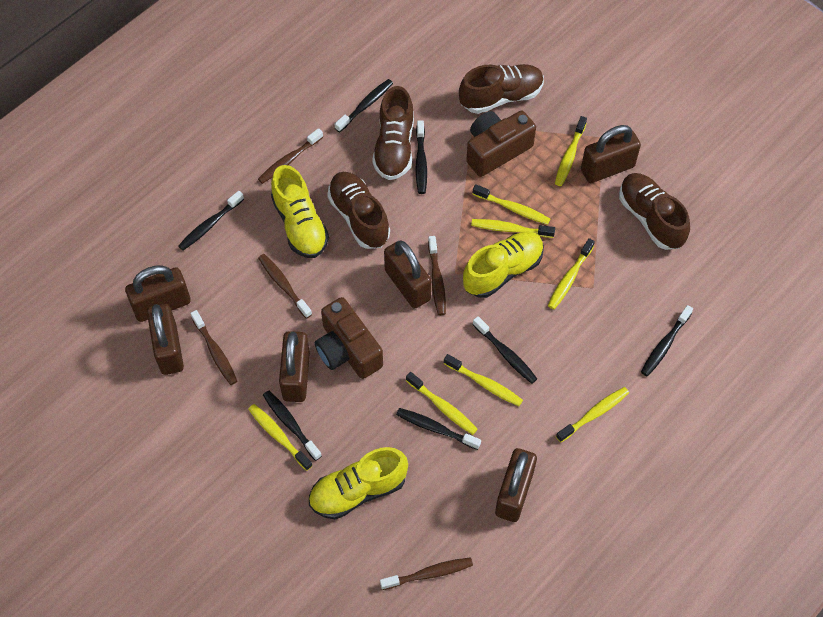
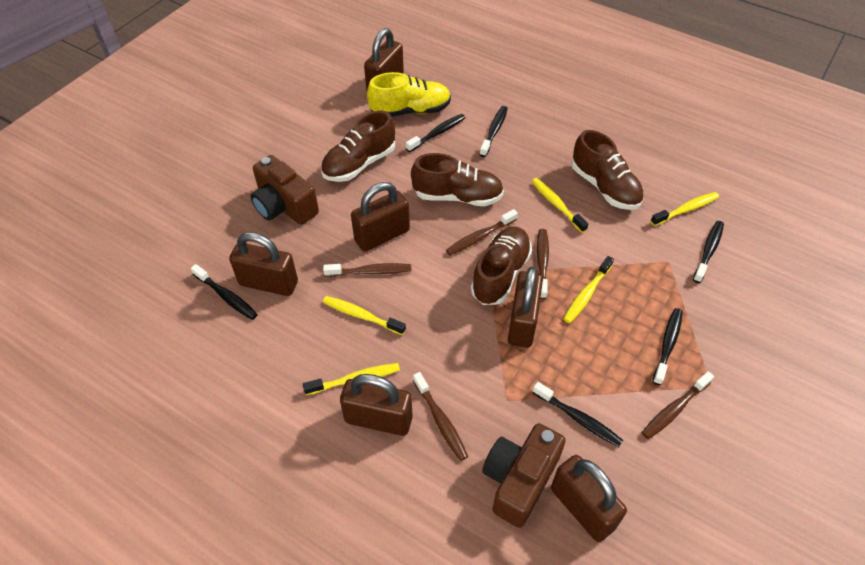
black toothbrush: [178,191,244,250] [263,390,322,461] [335,79,393,133] [396,408,481,450] [415,120,427,194] [473,316,537,384] [641,305,693,376] = 7 -> [191,264,258,320] [406,114,466,152] [479,106,508,157] [532,382,623,447] [653,308,683,385] [693,221,724,283] = 6
yellow shoe: [271,165,329,258] [309,447,408,519] [463,232,544,298] = 3 -> [367,72,451,117] = 1
yellow toothbrush: [248,404,313,471] [406,372,478,435] [444,354,523,406] [471,219,555,238] [473,184,550,225] [548,238,595,310] [555,116,587,186] [556,387,629,442] = 8 -> [303,363,400,395] [323,296,406,335] [531,178,588,233] [563,256,614,323] [650,192,719,226] = 5

